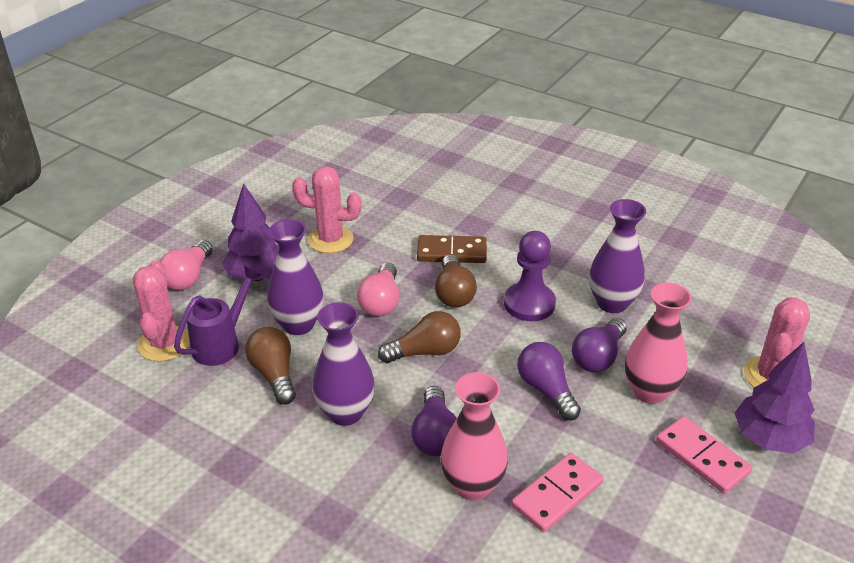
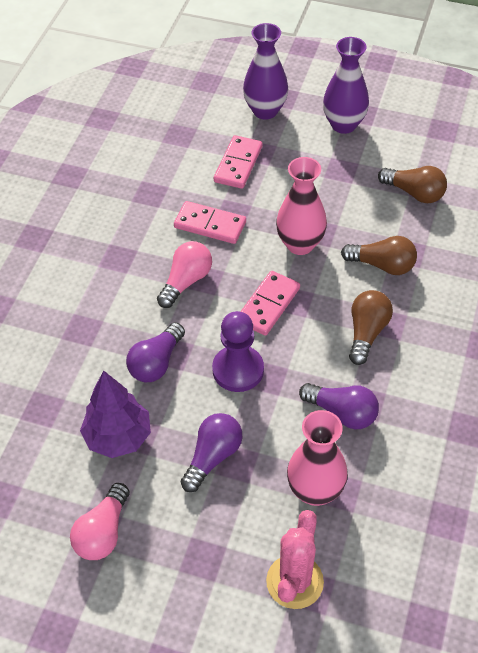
brown domino: [417,235,487,263] = 1 -> none = 0
pink cactus: [133,260,190,362] [292,166,362,253] [744,297,810,387] = 3 -> [266,510,324,609] = 1
pink domino: [511,453,603,532] [656,416,752,494] = 2 -> [174,201,246,244] [214,135,262,189] [240,271,300,336] = 3
purple tree: [222,183,279,281] [735,342,815,453] = 2 -> [80,370,151,458] = 1
purple vase: [267,219,324,335] [312,302,375,426] [589,199,646,313] = 3 -> [243,23,288,120] [323,37,369,134] = 2
purple watering can: [174,266,261,366] = 1 -> none = 0

